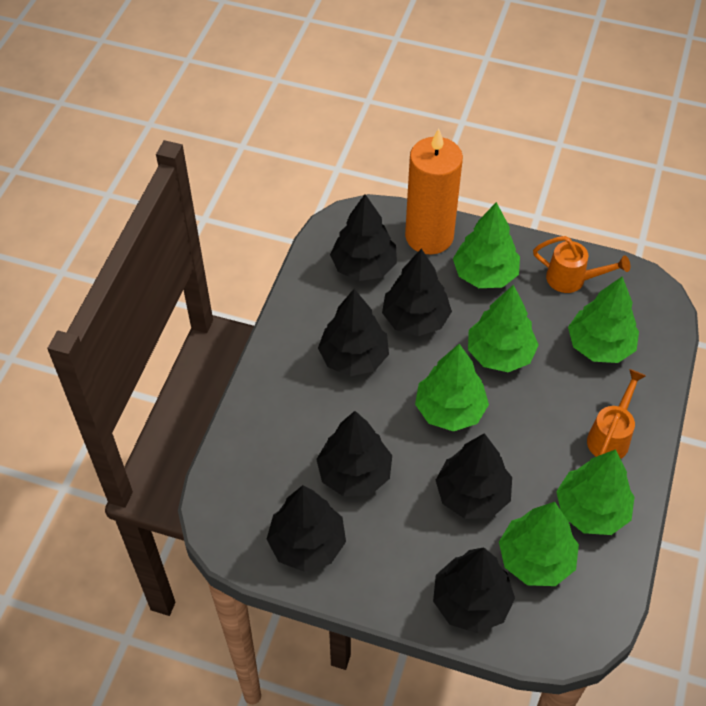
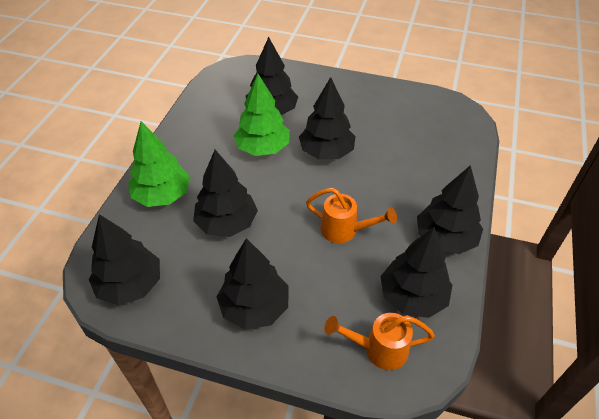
green tree: [415,344,489,431] [453,202,520,288] [468,285,539,372] [499,502,579,586] [556,449,635,535] [568,277,639,363] = 6 -> [128,121,190,207] [234,74,290,156] = 2
orange candle: [405,129,463,255] = 1 -> none = 0

